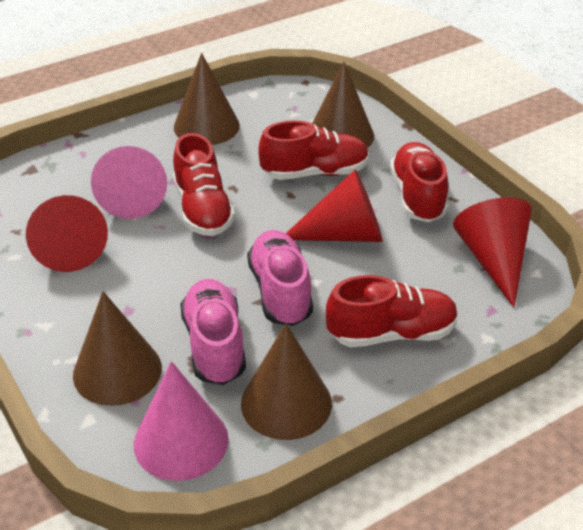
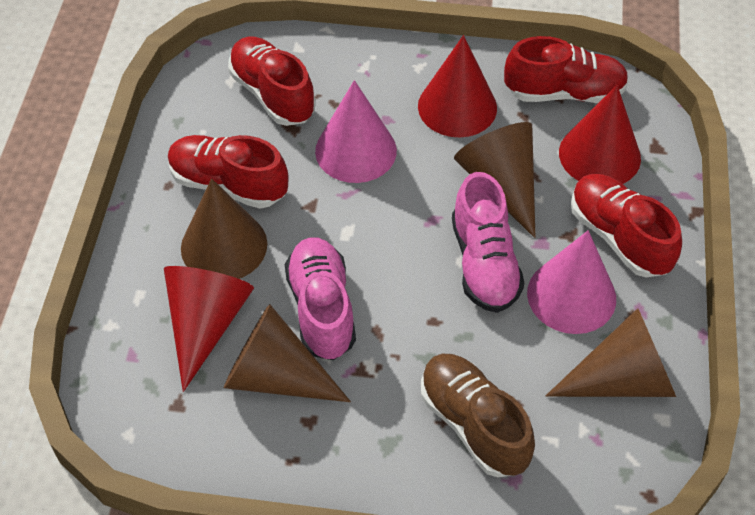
brown shoe: none = 0 -> [421,354,535,477] = 1

